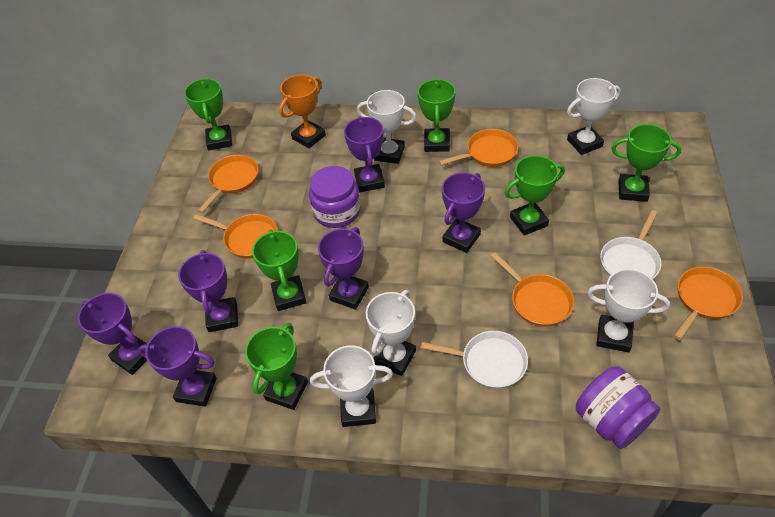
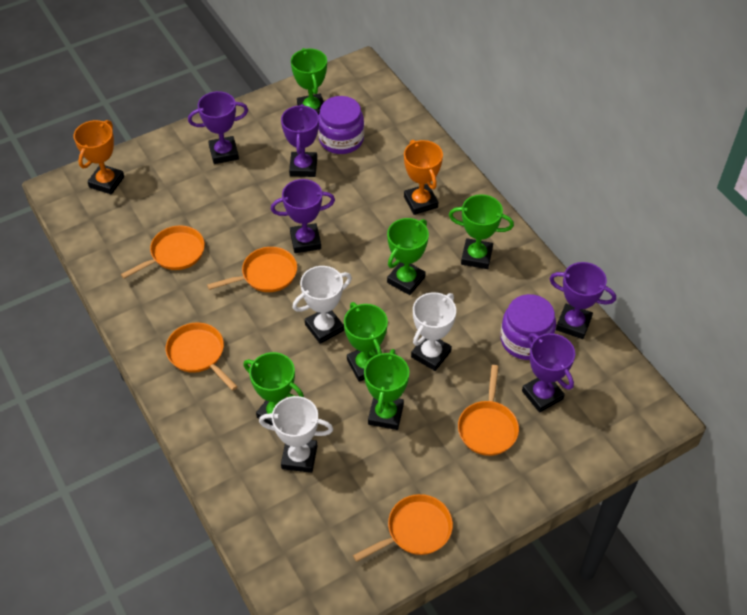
orange trophy: [279,75,326,149] = 1 -> [74,120,124,195] [404,140,443,215] = 2
purple trophy: [78,293,147,375] [138,326,217,407] [178,250,238,332] [318,227,369,310] [344,116,385,192] [442,172,485,253] = 6 -> [188,91,248,164] [271,179,335,253] [281,104,319,177] [522,333,575,413] [549,262,616,339] = 5
white pan: [420,331,528,389] [600,210,662,279] = 2 -> none = 0
white trophy: [310,345,393,427] [357,90,417,164] [366,290,416,376] [567,78,621,155] [587,269,670,352] = 5 -> [259,396,333,473] [292,266,352,344] [411,292,456,371] = 3

